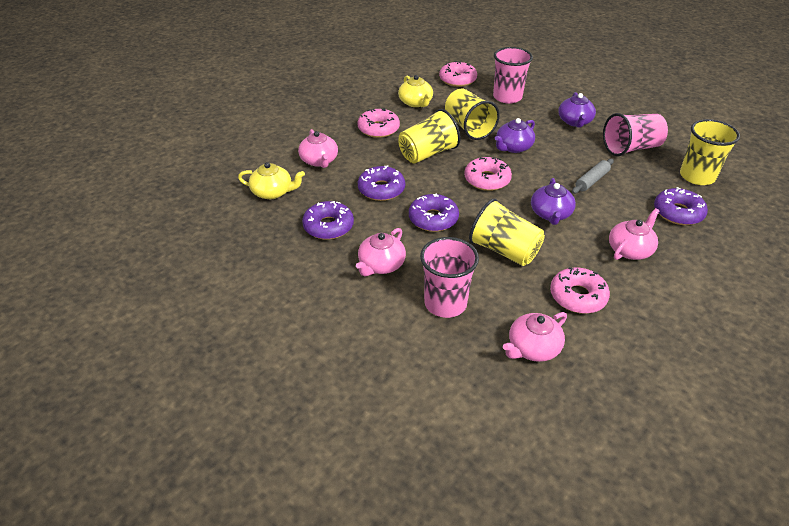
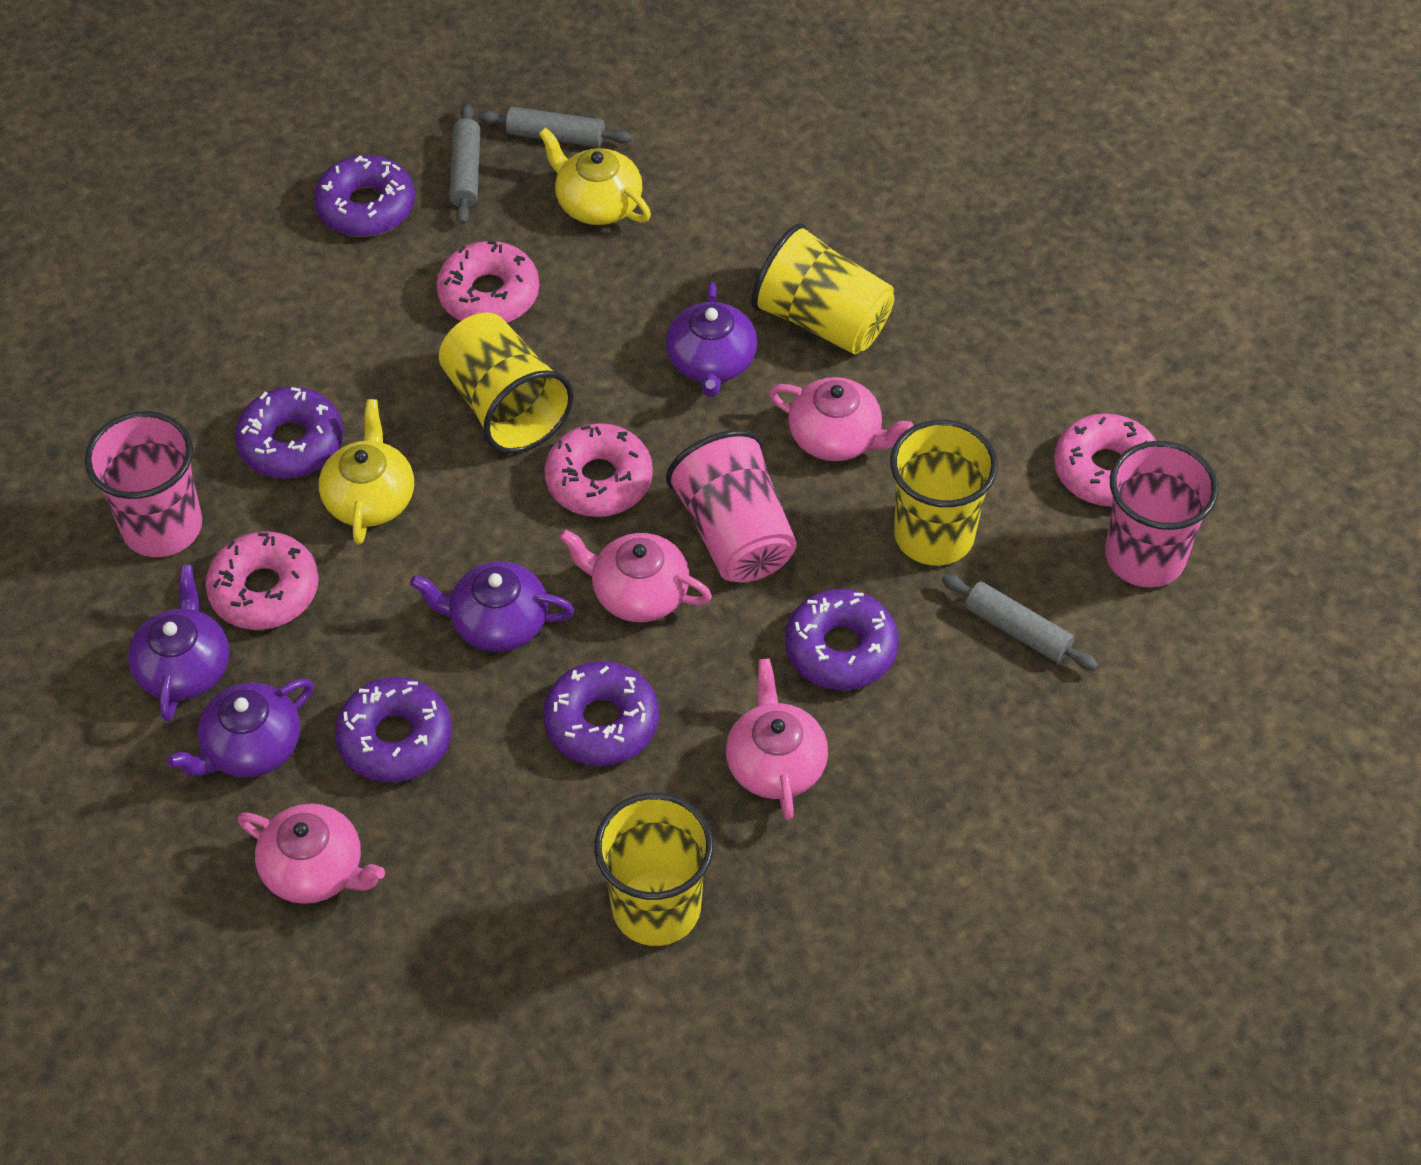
grey rolling pin: [572,159,614,194] = 1 -> [449,103,481,224] [478,107,632,147] [942,574,1098,671] = 3
purple donut: [302,201,354,240] [358,166,405,201] [409,193,459,232] [654,187,708,225] = 4 -> [235,387,343,479] [314,155,415,237] [335,677,452,783] [543,661,659,766] [785,589,898,690] = 5
purple teapot: [495,118,535,153] [531,178,576,225] [558,92,596,128] = 3 -> [128,565,229,721] [167,678,314,778] [410,562,574,652] [666,282,757,397] = 4

